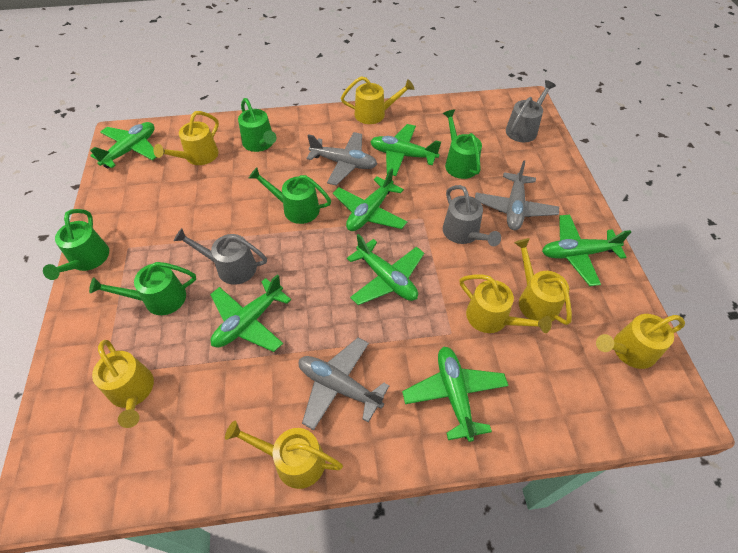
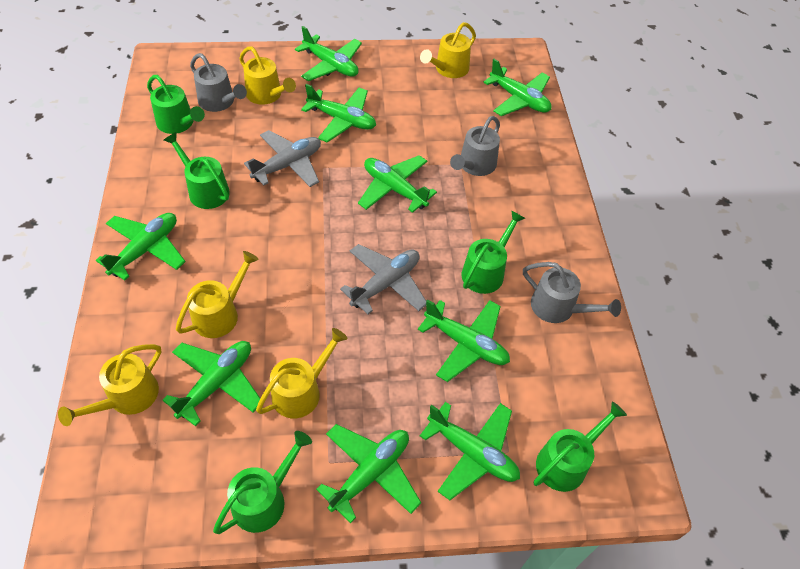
green plane: [90,122,157,168] [210,274,291,352] [333,168,407,231] [347,234,424,305] [370,124,441,176] [402,347,509,442] [542,215,631,286] = 7 -> [96,213,186,281] [162,341,261,426] [295,26,362,81] [301,84,376,143] [316,424,421,524] [358,155,437,213] [418,299,510,382] [420,402,520,500] [483,59,552,116] = 9
grey plane: [299,338,390,430] [306,132,377,186] [475,160,559,230] = 3 -> [244,130,321,187] [340,244,426,314] = 2
yellow watering can: [92,340,154,428] [153,111,219,165] [225,421,343,489] [341,76,414,124] [460,274,552,333] [514,238,572,325] [596,314,685,369] = 7 -> [58,344,162,426] [176,251,259,338] [239,46,296,105] [256,328,348,418] [420,22,476,78] = 5

